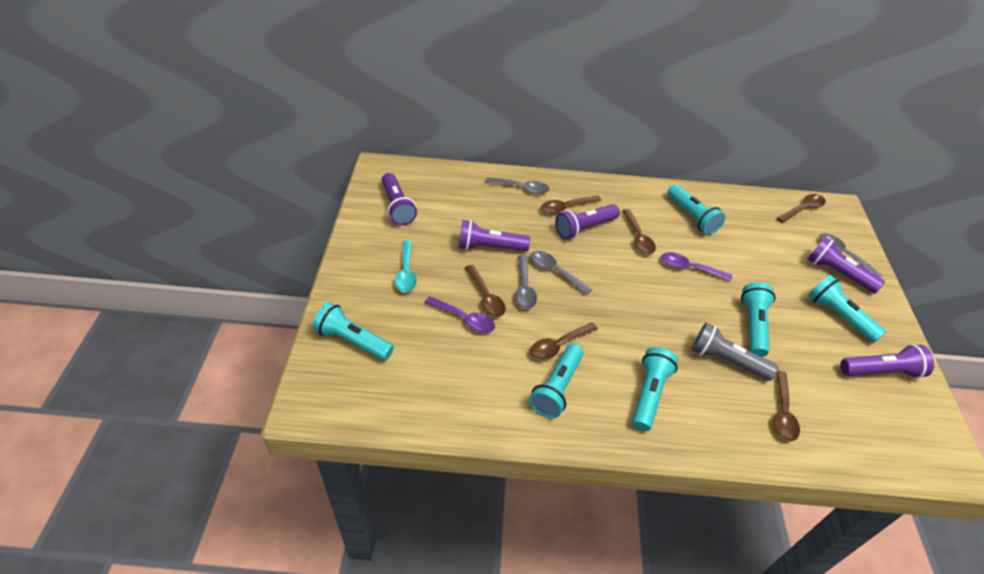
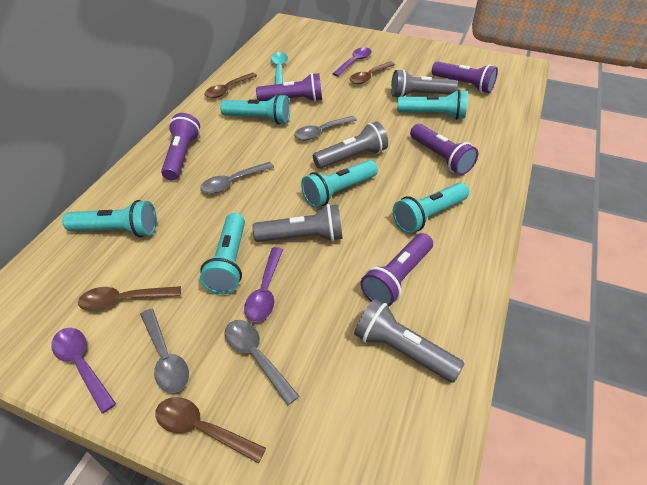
brown spoon: [465,265,506,317] [530,322,598,360] [541,196,601,214] [622,209,656,254] [774,370,800,441] [777,194,826,223] = 6 -> [78,286,181,311] [155,397,266,464] [204,73,257,98] [350,62,395,84] = 4
grey flashlight: [692,322,778,380] = 1 -> [252,204,342,242] [313,121,388,169] [354,299,465,383] [391,69,458,97] = 4
purple spoon: [425,296,495,333] [661,252,732,281] = 2 -> [51,328,116,413] [244,247,283,322] [333,47,372,77] = 3

